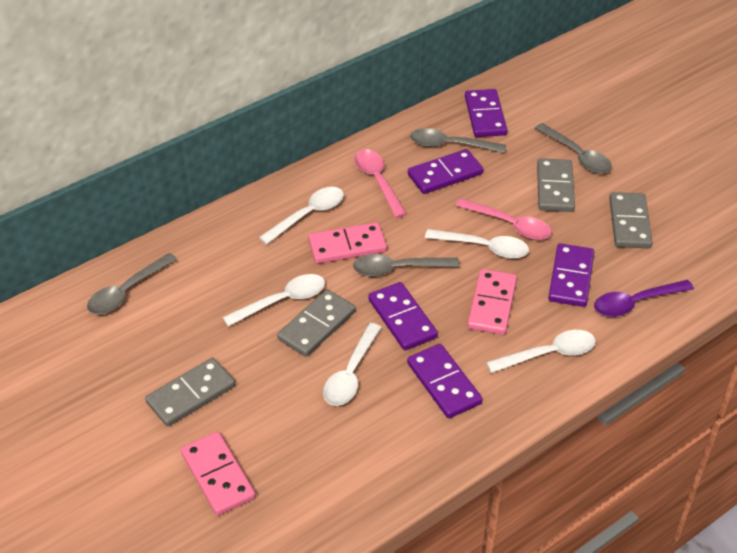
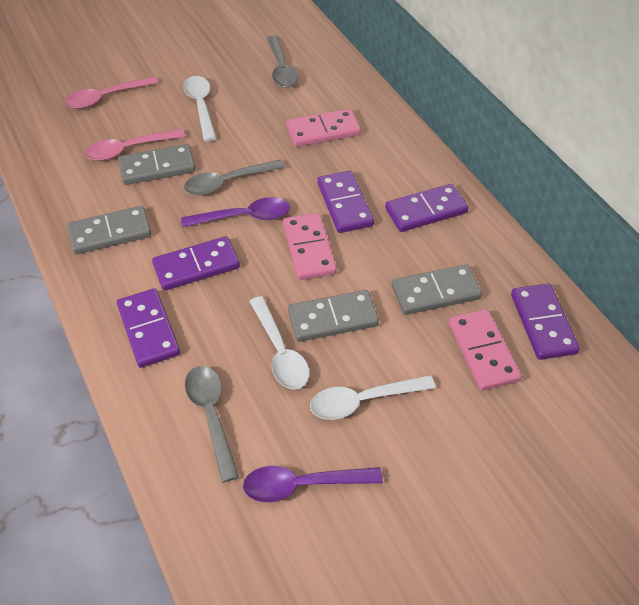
grey spoon: [87,253,177,315] [353,254,460,277] [410,128,506,153] [535,123,612,174] = 4 -> [184,159,285,196] [185,366,239,482] [267,36,299,88] = 3
purple spoon: [594,280,694,317] = 1 -> [181,197,290,227] [243,466,383,502] = 2
white spoon: [222,274,325,327] [259,187,344,245] [323,323,382,406] [425,229,529,259] [486,330,596,373] = 5 -> [183,76,216,142] [249,296,309,389] [310,375,436,420] = 3

